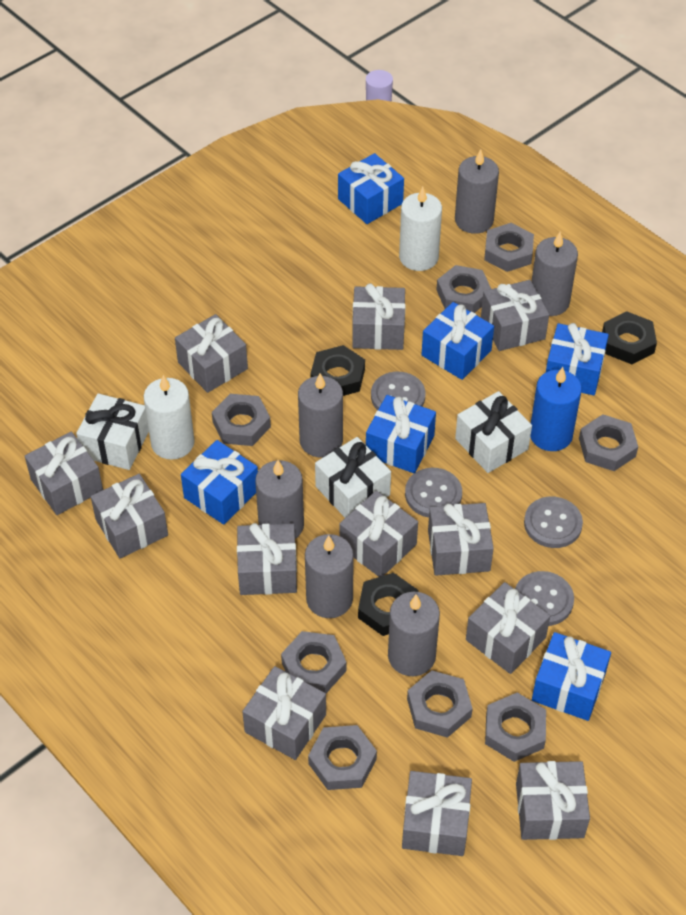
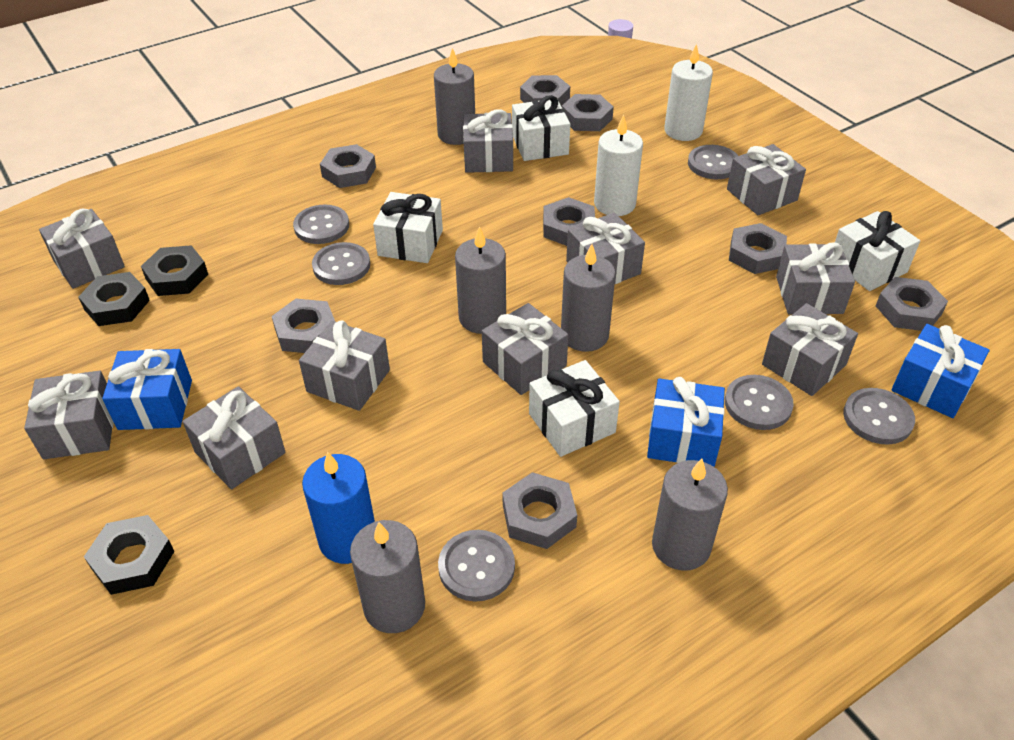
blue gift: [181,440,258,525] [338,153,404,224] [366,395,436,473] [422,302,494,380] [532,632,611,721] [546,323,609,395] = 6 -> [102,349,192,430] [647,377,725,467] [891,324,990,418] = 3
grey button: [371,372,425,410] [405,468,462,518] [515,571,574,626] [524,496,583,548] = 4 -> [293,204,349,244] [312,242,370,285] [438,530,515,602] [688,145,738,179] [725,375,794,430] [843,388,915,445] = 6
grey candle: [255,460,304,539] [298,373,343,457] [305,534,354,618] [388,592,440,676] [455,149,499,234] [531,232,578,316] = 6 -> [350,520,425,633] [434,48,475,145] [455,226,506,334] [561,244,616,352] [652,459,728,571] = 5
grey gift: [25,432,103,515] [91,474,168,558] [175,314,248,393] [237,523,297,595] [242,666,326,760] [339,491,418,577] [352,284,406,350] [402,771,472,856] [428,503,494,576] [466,582,550,674] [481,280,549,351] [516,761,590,840] = 12 -> [24,371,114,459] [39,208,125,289] [183,386,286,489] [299,320,390,411] [463,109,513,173] [482,303,569,395] [566,213,645,284] [727,144,806,215] [762,303,858,396] [776,242,855,315] = 10
white gift: [76,393,149,470] [315,437,391,518] [455,391,532,473] = 3 -> [373,192,443,263] [512,95,570,161] [529,360,620,457] [835,211,920,291] = 4

